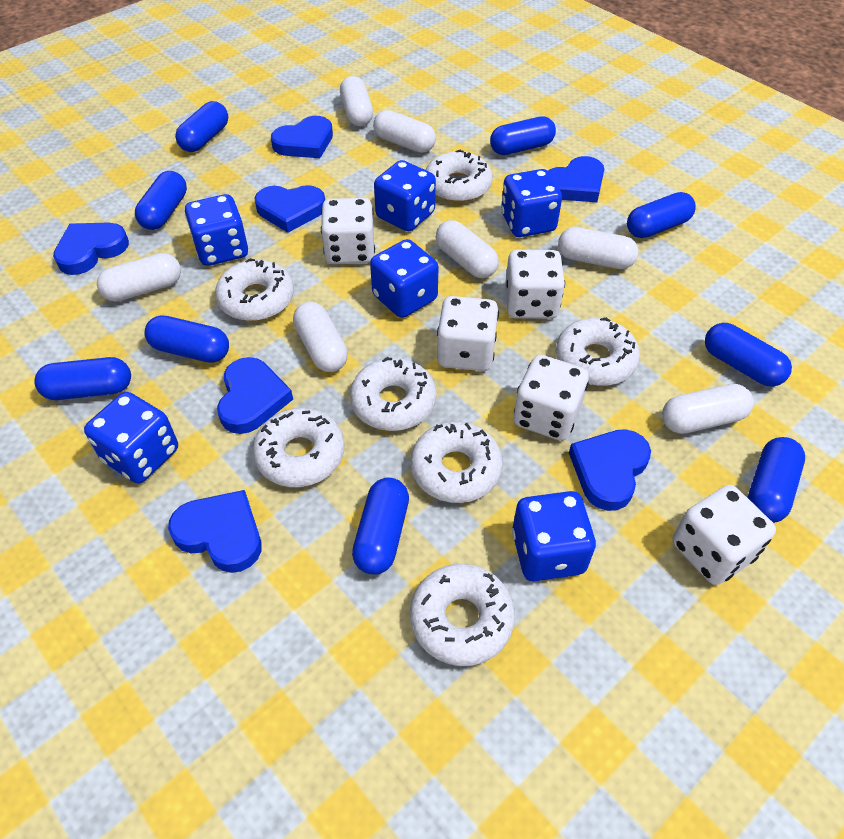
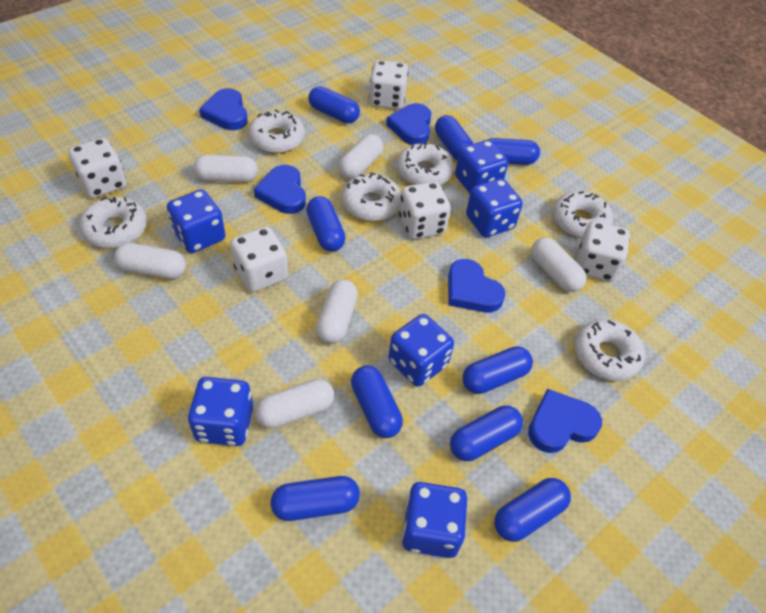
blue heart: [53,223,129,275] [168,490,262,573] [217,357,293,434] [255,185,325,233] [271,116,333,158] [548,156,604,202] [569,429,651,511] = 7 -> [199,88,248,130] [254,165,306,214] [386,103,431,145] [448,259,505,313] [528,389,602,453] = 5
white capsule: [97,253,181,302] [293,302,348,372] [340,76,373,126] [373,110,436,153] [436,220,499,278] [558,227,639,269] [662,384,754,434] = 7 -> [114,243,186,279] [193,155,258,182] [254,379,334,429] [316,279,358,344] [338,134,383,179] [531,237,587,292] = 6
white donut: [215,258,294,321] [253,408,345,487] [350,357,436,431] [410,564,515,666] [411,421,503,503] [426,149,492,202] [556,317,640,386] = 7 -> [79,197,147,248] [248,110,305,153] [342,173,401,221] [397,143,454,185] [552,191,613,238] [574,319,645,381] = 6

